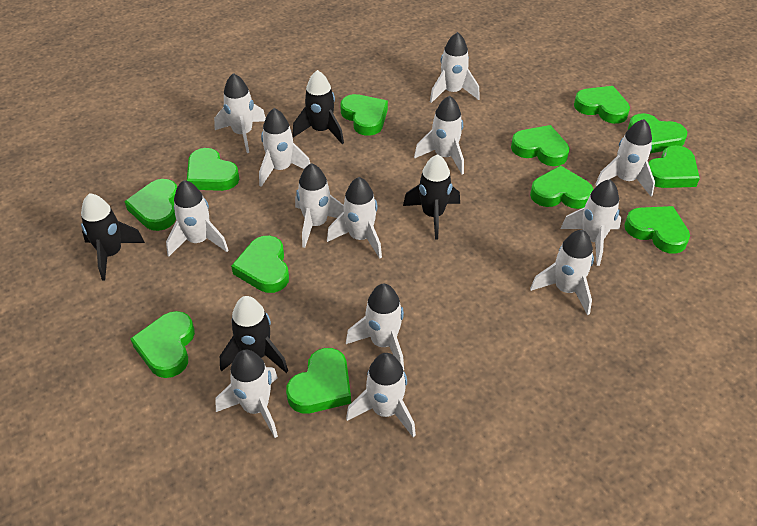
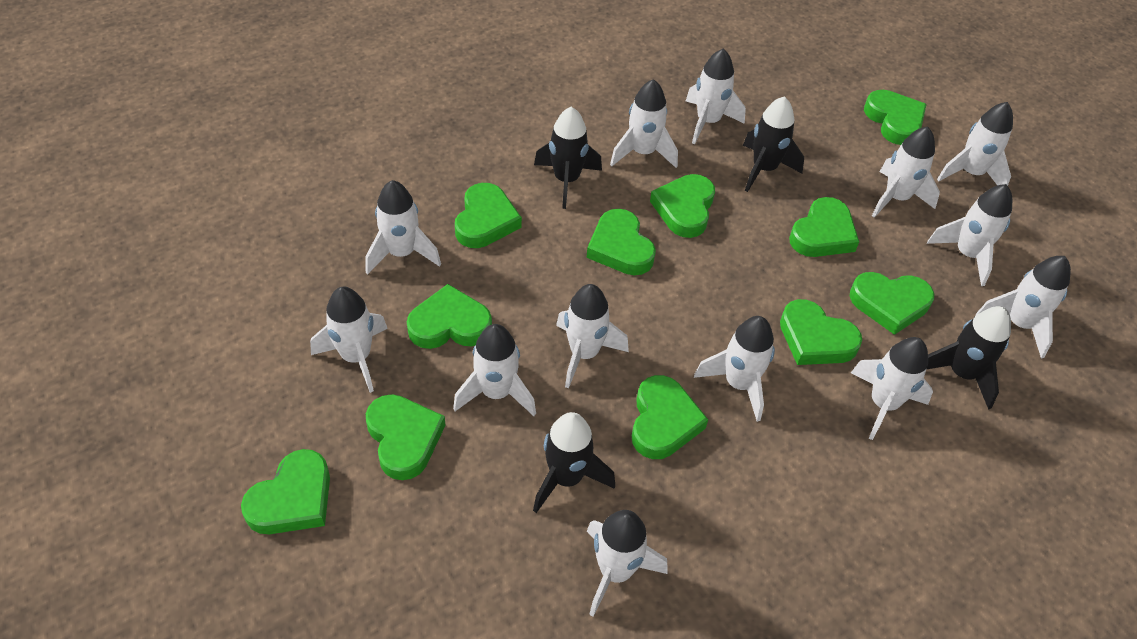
green heart: [124,179,177,231] [130,311,195,378] [187,148,239,191] [231,236,289,293] [286,348,351,413] [340,94,388,136] [511,125,569,166] [530,165,594,209] [574,86,630,124] [625,206,690,254] [628,113,687,153] [648,145,700,188] = 12 -> [241,449,330,534] [366,394,446,480] [407,284,492,349] [455,183,522,248] [586,209,656,275] [632,375,708,459] [650,174,715,238] [780,299,862,365] [789,197,859,257] [850,272,934,335] [864,90,927,145] = 11

